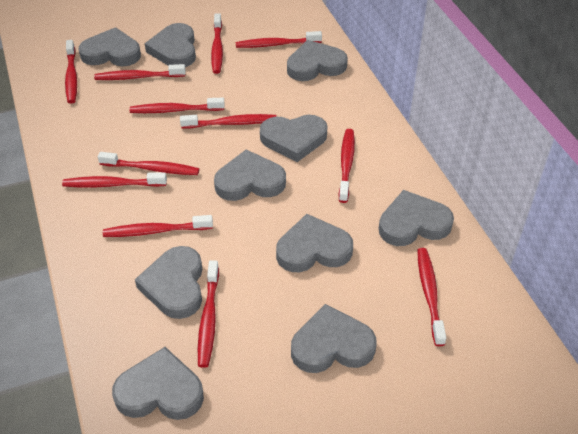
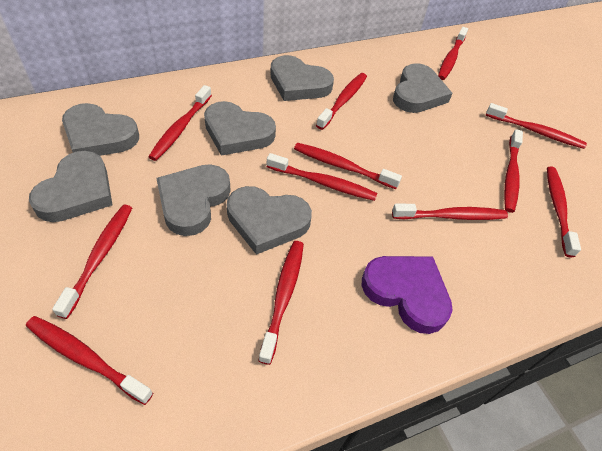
grey heart: [79,27,141,66] [112,347,204,420] [135,246,202,319] [144,23,196,67] [214,150,286,201] [260,115,327,162] [276,214,353,272] [287,40,348,81] [291,304,377,373] [379,190,454,246] = 10 -> [29,151,113,222] [62,103,139,156] [156,164,231,236] [204,101,276,156] [227,186,312,255] [270,55,334,101] [393,63,452,113] = 7
purple heart: none = 0 -> [362,256,453,334] = 1

